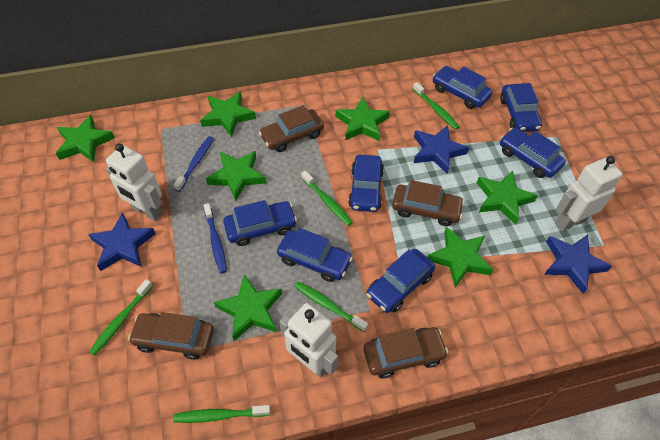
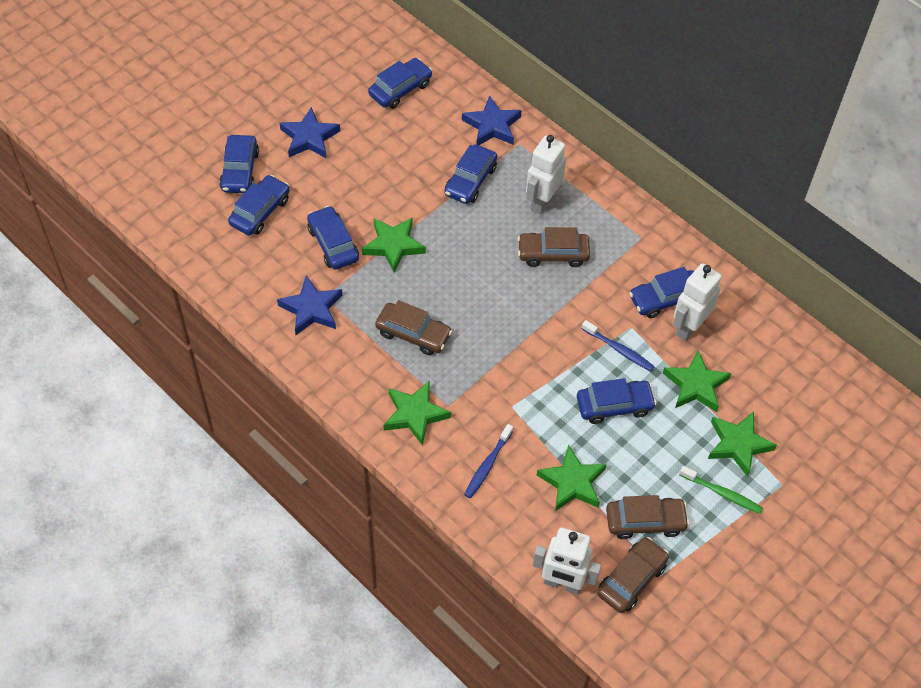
green star: [56,115,115,162] [200,91,256,137] [206,151,266,201] [214,274,282,341] [335,97,390,141] [427,227,493,287] [477,171,538,225] = 7 -> [362,217,426,273] [384,381,451,446] [537,445,607,511] [663,350,731,412] [708,412,777,477] = 5
green toothbrush: [89,279,153,355] [173,405,270,423] [294,281,368,332] [301,170,353,226] [413,82,460,130] = 5 -> [679,466,763,514] = 1

